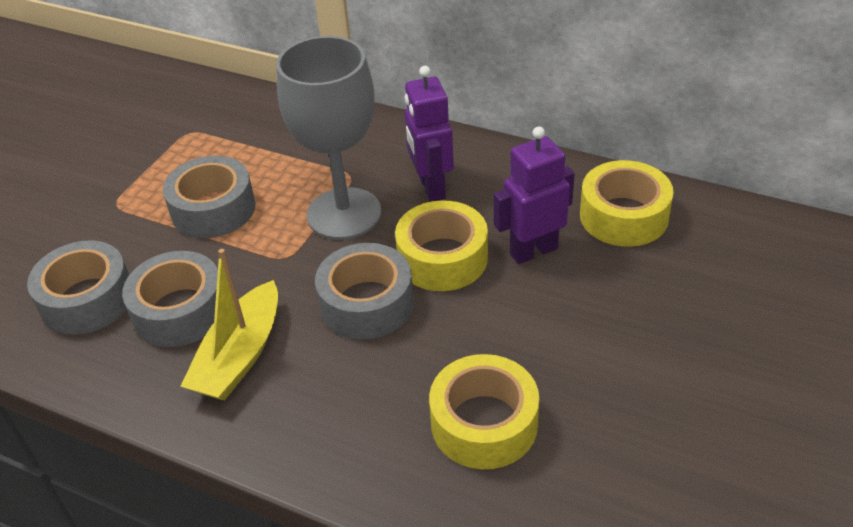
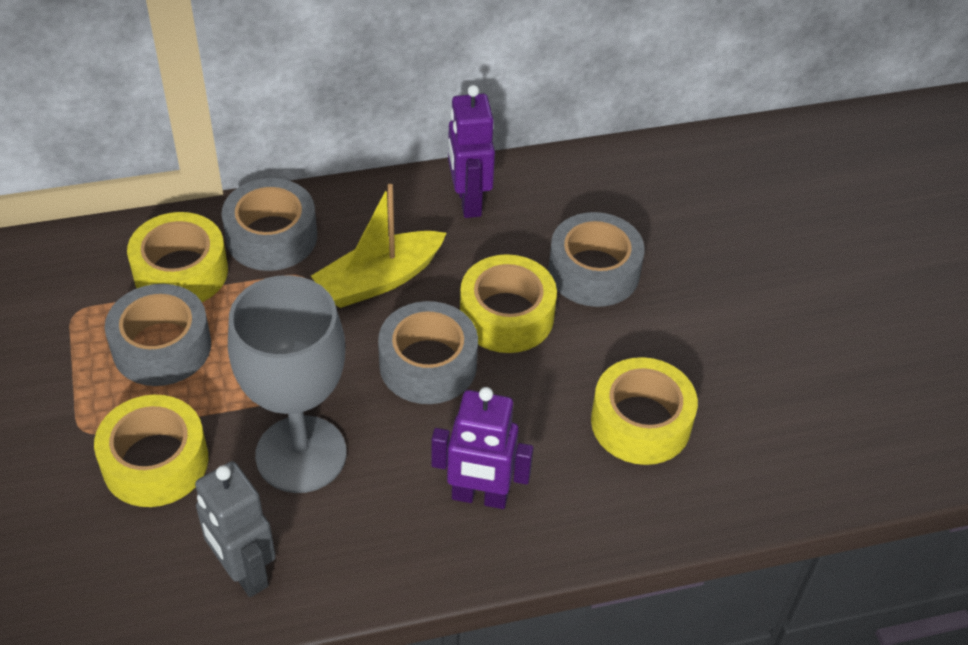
grey robot: none = 0 -> [195,461,276,597] = 1
yellow tape: [395,200,488,291] [429,354,539,469] [580,160,674,247] = 3 -> [94,395,208,507] [127,212,228,302] [460,254,557,353] [591,357,698,465] = 4

